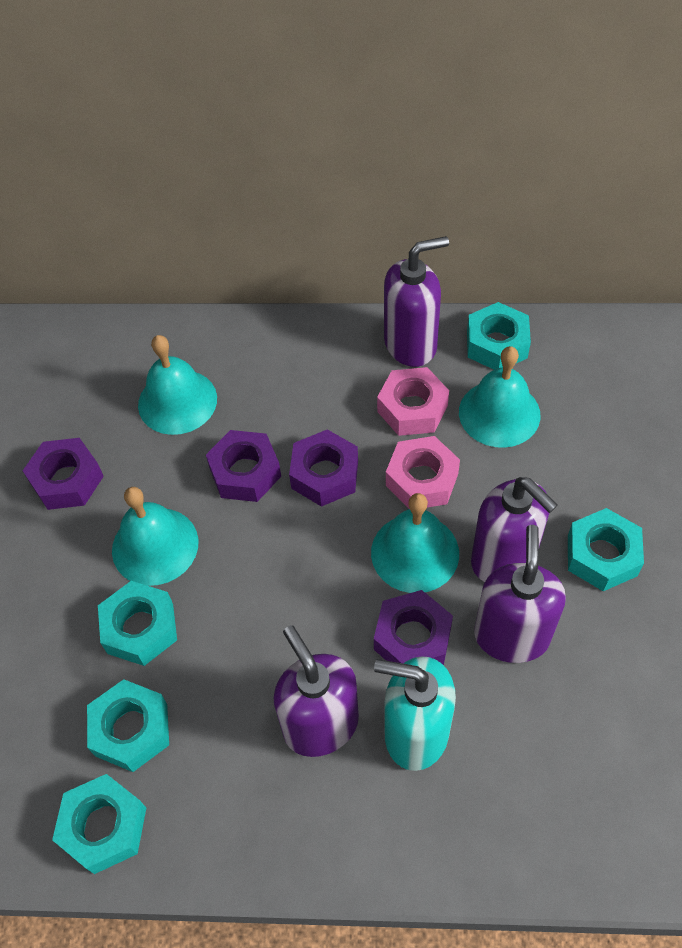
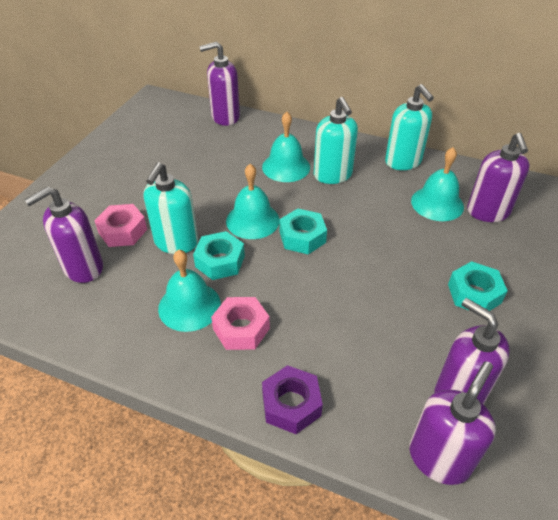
purple nut: [23,438,104,510] [206,430,281,502] [289,429,358,507] [374,590,453,665] = 4 -> [262,365,323,434] = 1
purple soap dispenser: [274,625,359,757] [384,236,449,367] [471,477,558,582] [474,525,566,663] = 4 -> [24,187,103,283] [199,41,240,126] [409,361,496,485] [434,298,510,404] [467,133,530,222] = 5
turquoise nut: [52,774,146,874] [87,679,169,772] [98,581,177,666] [467,302,531,370] [568,508,644,591] = 5 -> [193,231,245,280] [280,209,327,254] [448,261,508,311] = 3
turquoise soap dispenser: [374,656,456,771] = 1 -> [144,162,198,254] [314,97,358,184] [385,84,434,170] = 3

